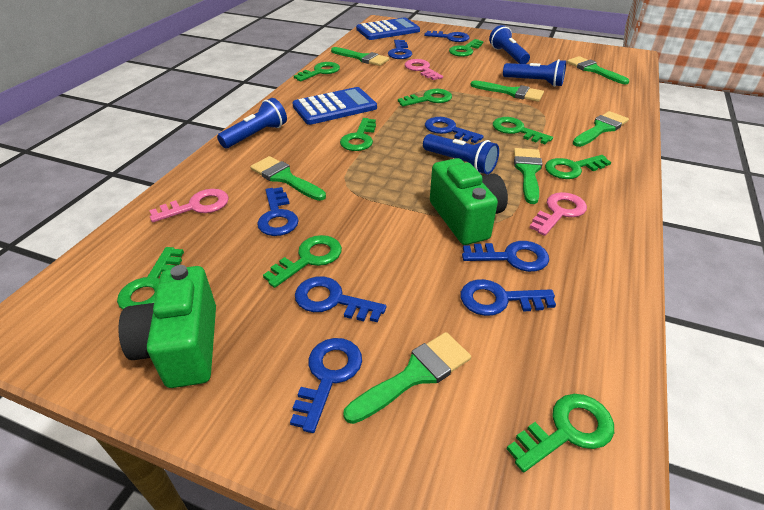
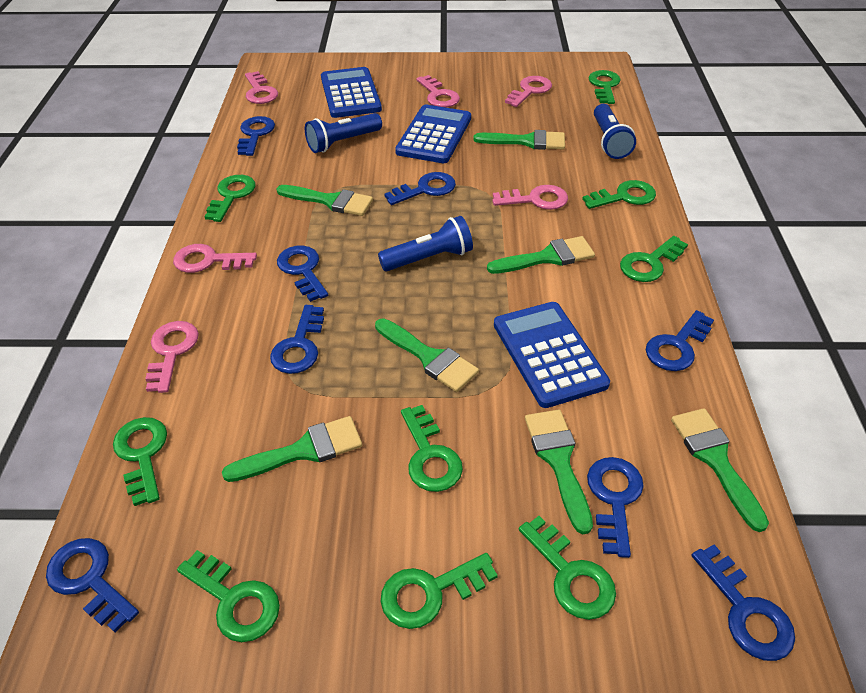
blue calculator: [292,87,377,125] [356,18,420,40] = 2 -> [321,67,382,118] [395,105,471,163] [494,302,610,408] = 3
blue flashlight: [217,98,287,148] [423,134,499,175] [489,25,530,64] [503,59,566,87] = 4 -> [305,113,382,153] [378,216,473,271] [594,104,636,159] = 3
green camera: [118,265,216,388] [430,158,508,245] = 2 -> none = 0
pink key: [149,189,229,222] [405,59,443,80] [530,192,587,236] = 3 -> [145,321,199,393] [173,244,257,273] [245,71,278,104] [416,75,460,108] [492,185,568,210] [505,76,552,107] = 6

